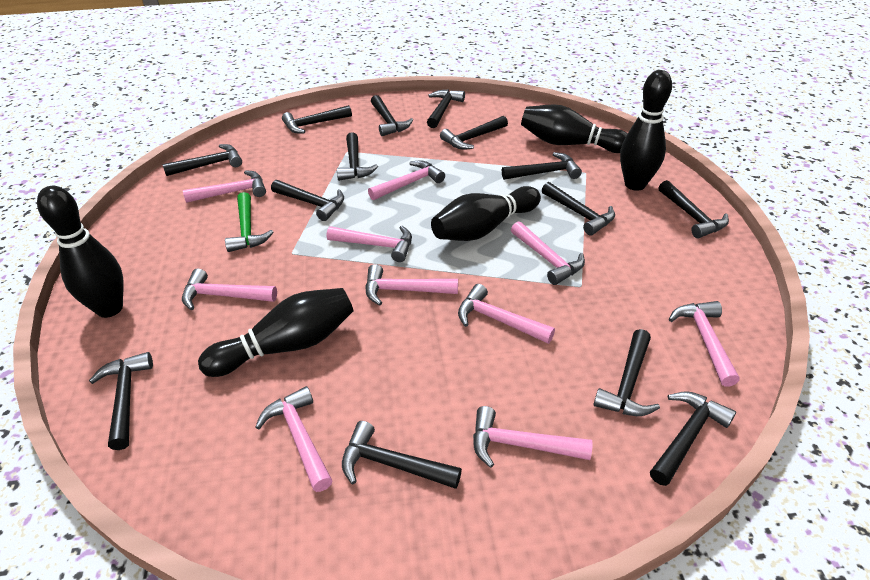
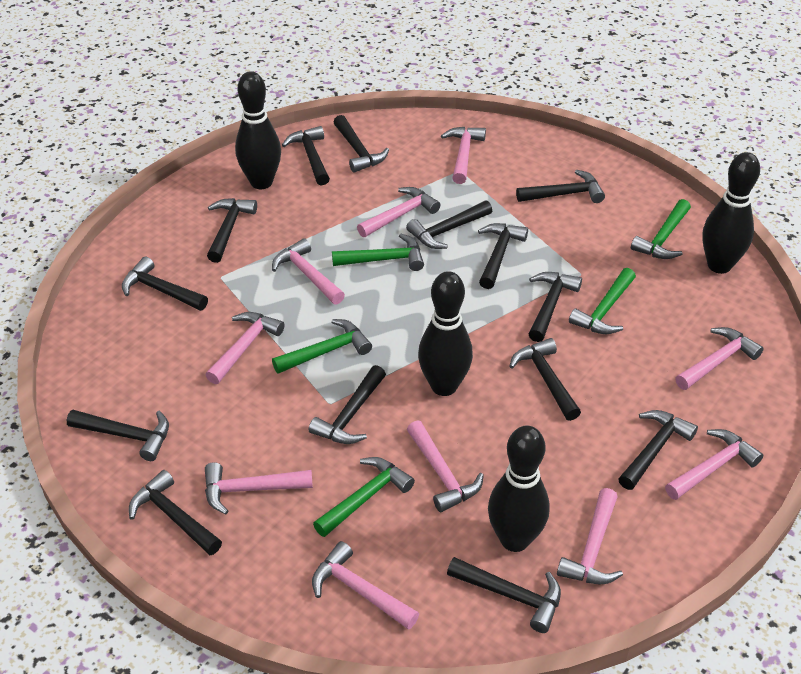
black bowling pin: [37,186,124,318] [198,288,354,377] [431,186,541,241] [521,104,628,153] [620,70,672,191] = 5 -> [235,71,281,189] [418,271,473,396] [488,425,550,552] [702,152,760,274] = 4
green hammer: [225,192,273,252] = 1 -> [272,319,372,374] [313,457,415,537] [332,234,424,271] [569,268,636,334] [631,199,691,259] = 5

